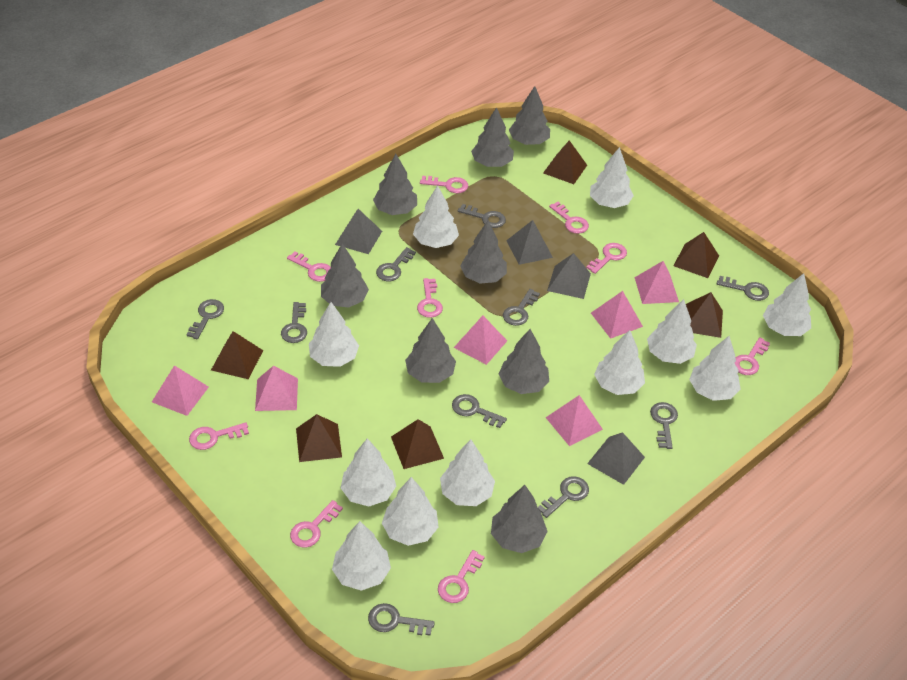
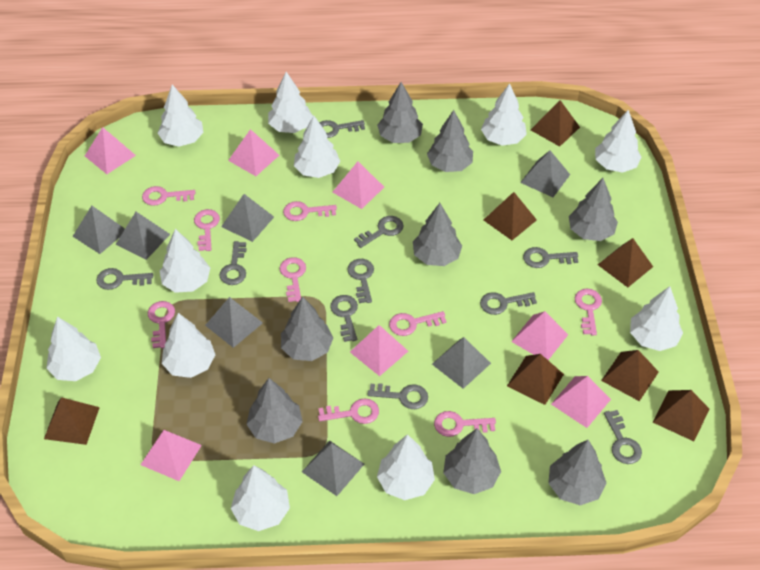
brown pyramid: [211,331,263,379] [296,414,342,462] [391,419,444,469] [543,140,587,184] [673,232,719,278] [686,292,723,338] = 6 -> [44,397,100,445] [484,192,537,240] [507,354,564,405] [531,100,580,147] [598,238,653,287] [601,350,659,401] [653,390,709,441] = 7
grey pyramid: [335,209,382,254] [506,220,553,265] [547,253,591,299] [587,432,645,485] = 4 -> [72,206,125,254] [115,212,170,260] [205,297,263,348] [221,194,274,242] [302,441,364,496] [432,337,491,389] [520,150,570,197] = 7
pink pyramid: [152,365,209,416] [255,365,298,411] [454,316,507,365] [546,395,603,446] [591,291,643,339] [635,261,679,304] = 6 -> [85,127,136,174] [141,429,202,481] [228,129,279,176] [333,162,384,209] [350,325,408,376] [511,311,568,360] [551,376,611,428] = 7

